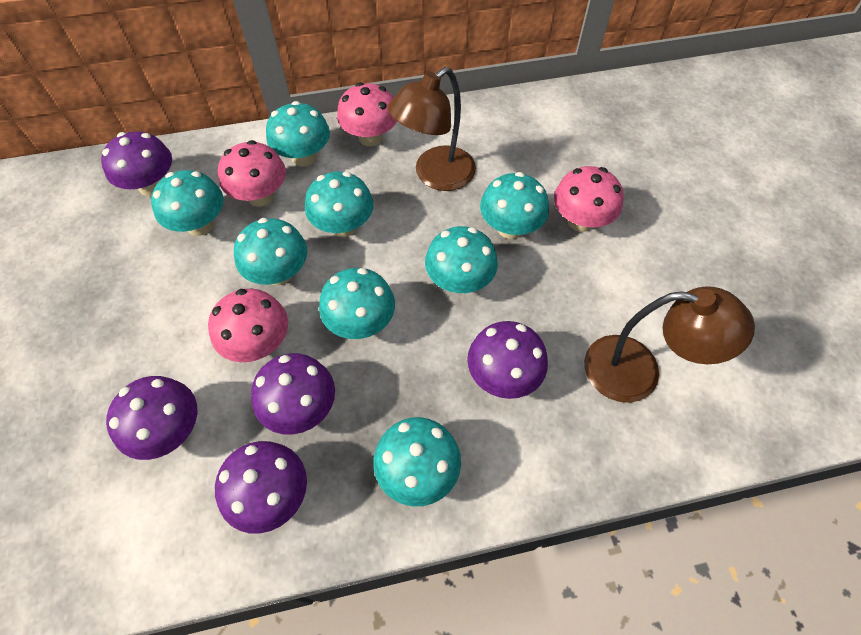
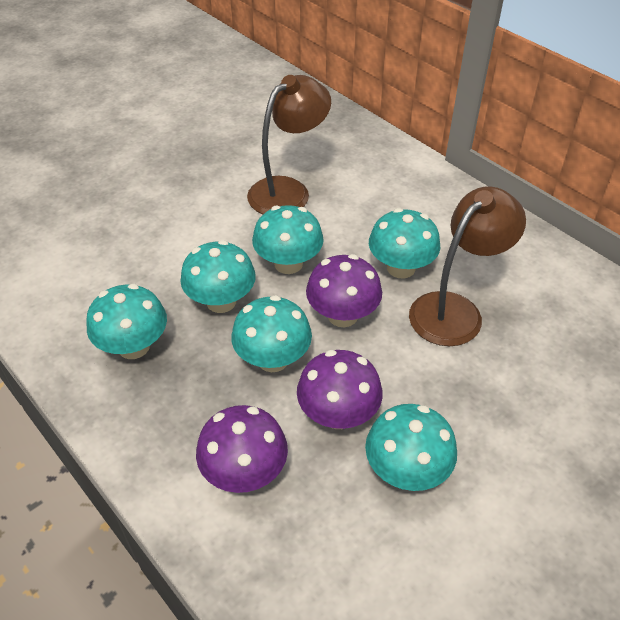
pink mushroom: [208,289,288,362] [218,140,286,207] [337,82,397,146] [554,166,624,232] = 4 -> none = 0
purple mushroom: [101,131,172,196] [106,376,197,460] [215,441,307,534] [251,353,335,435] [467,321,548,399] = 5 -> [196,405,288,493] [297,350,383,429] [306,254,382,327] = 3
turquoise mushroom: [151,170,223,236] [234,218,307,286] [266,101,330,167] [305,171,374,237] [319,268,395,339] [373,417,461,507] [425,226,498,294] [480,172,549,239] = 8 -> [86,284,167,359] [180,240,256,313] [231,295,312,372] [252,205,324,274] [365,404,457,491] [369,208,440,278] = 6

